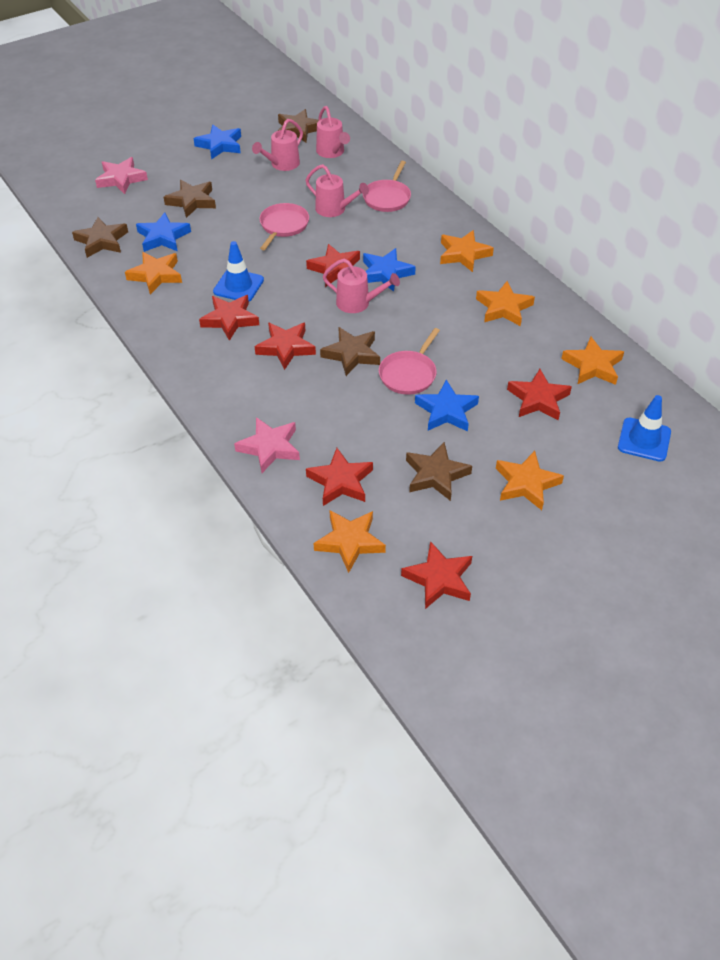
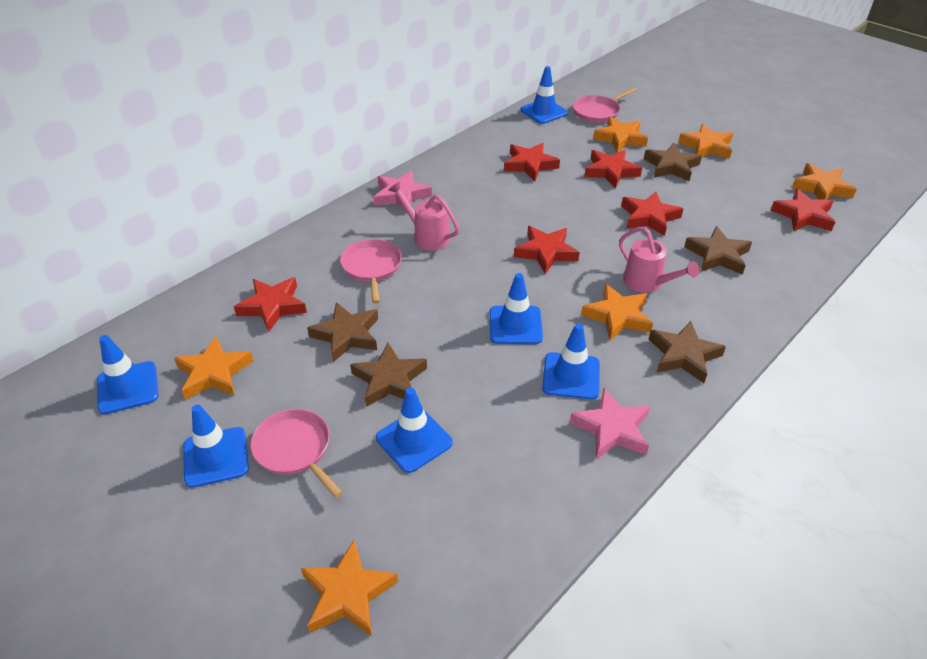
blue star: [136,212,191,252] [194,125,241,159] [363,248,416,292] [415,380,479,431] = 4 -> none = 0
blue traffic cone: [213,241,264,302] [618,395,671,462] = 2 -> [97,335,159,414] [183,405,249,488] [376,388,453,473] [490,273,543,344] [520,66,568,124] [542,323,600,400] = 6
pink watering can: [252,119,303,171] [306,164,369,217] [316,106,350,158] [323,259,400,313] = 4 -> [389,181,460,251] [619,227,699,293] = 2

